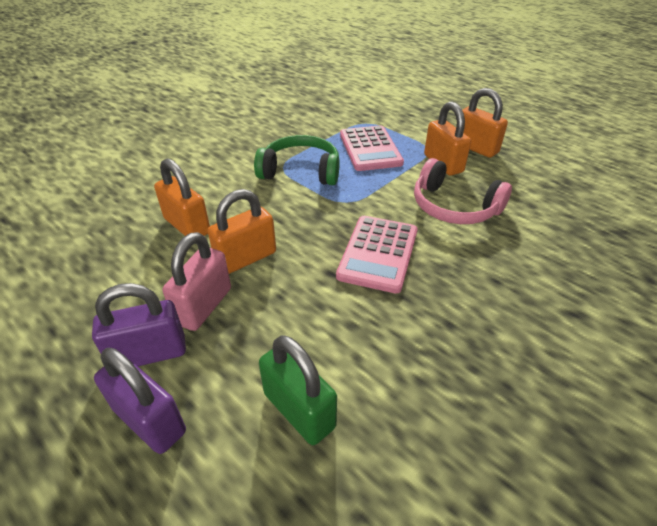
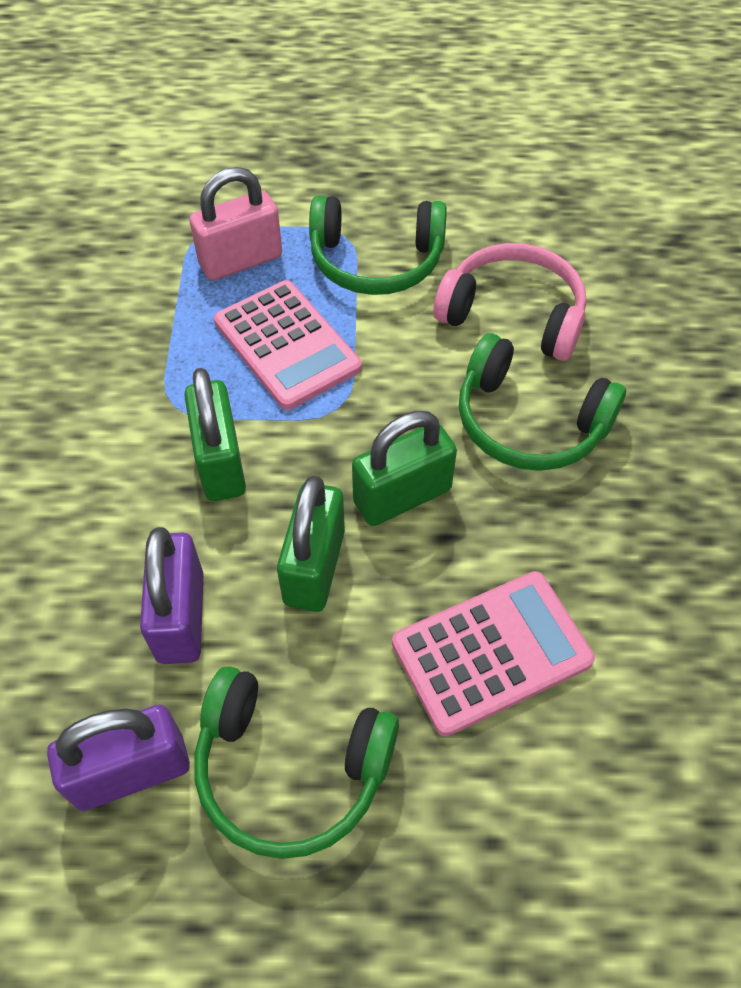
green headphones: [254,135,340,185] = 1 -> [194,666,399,859] [309,195,447,295] [459,333,626,471] = 3
green padlock: [259,335,337,445] = 1 -> [184,368,246,501] [277,476,345,612] [352,411,457,526] = 3
orange padlock: [154,159,210,236] [208,189,276,274] [424,101,471,176] [462,88,508,158] = 4 -> none = 0

